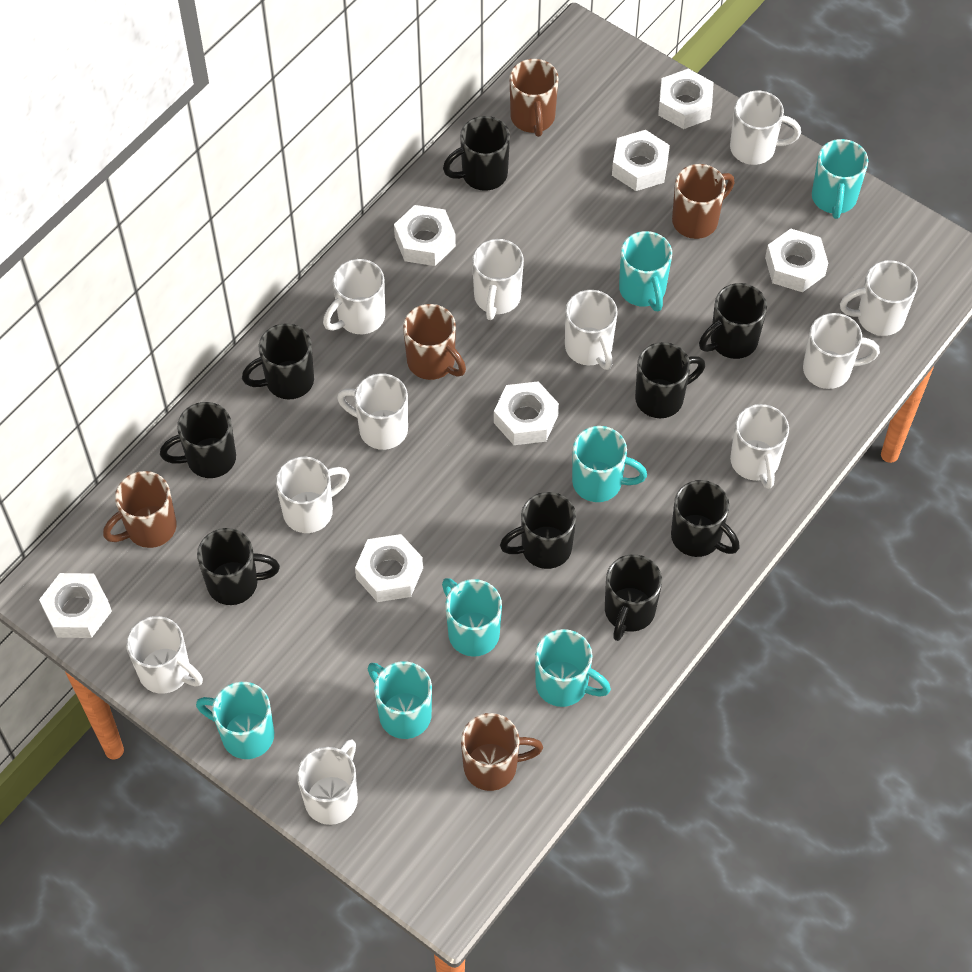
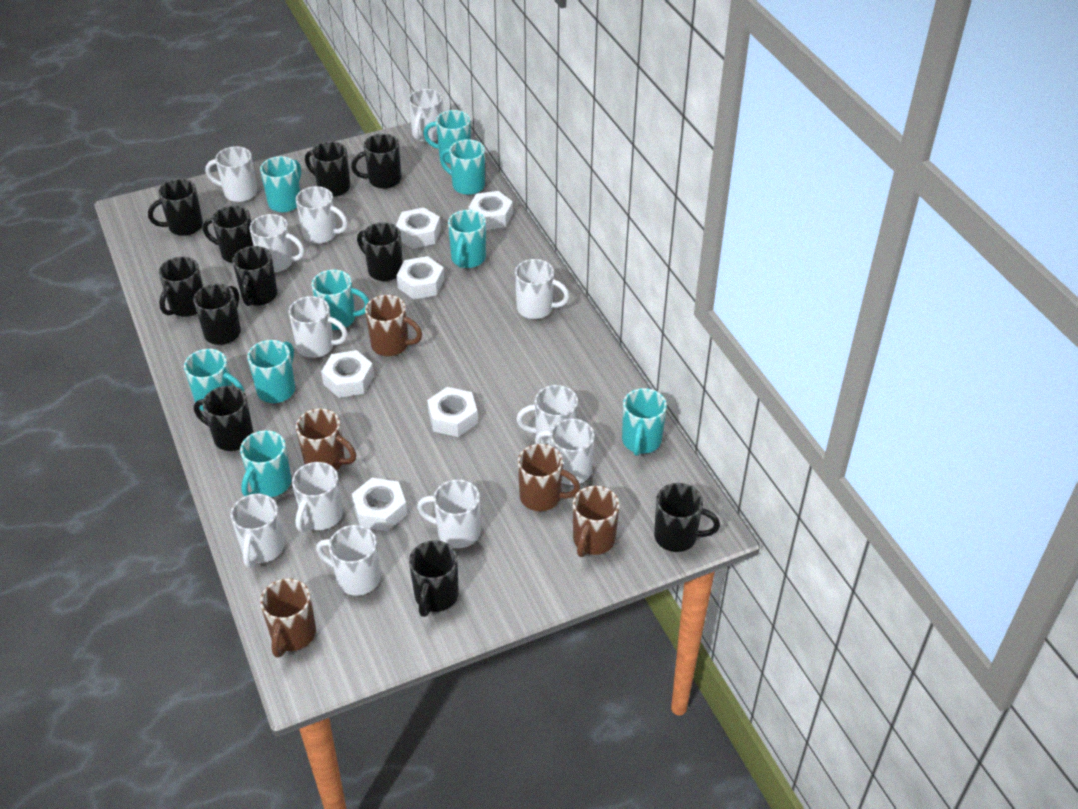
black mug: [160,402,236,478] [197,528,280,605] [242,323,314,399] [443,116,510,191] [500,492,576,569] [605,554,662,641] [635,342,705,418] [671,480,740,557] [699,283,767,359] = 9 -> [148,179,203,236] [159,257,203,317] [193,284,241,345] [194,386,253,451] [203,205,254,263] [232,246,277,306] [305,141,350,197] [351,134,401,189] [357,222,403,281] [409,540,459,617] [654,483,720,552] = 11
turquoise mug: [196,682,274,759] [368,661,432,739] [442,578,502,657] [535,629,611,707] [572,426,647,502] [619,231,672,311] [812,139,868,219] = 7 -> [184,349,244,411] [240,430,291,497] [247,340,295,403] [260,156,301,212] [312,269,369,330] [423,110,471,164] [440,139,485,195] [448,210,486,268] [622,388,667,456] = 9
white mug: [126,616,203,694] [275,457,350,533] [297,739,358,825] [323,259,385,334] [337,373,408,450] [472,239,524,320] [565,290,618,370] [730,91,801,165] [730,404,789,489] [803,313,880,389] [840,260,918,336] = 11 -> [205,146,257,202] [230,494,284,568] [249,214,305,272] [289,296,348,358] [292,462,343,532] [296,186,348,244] [316,525,380,596] [408,89,443,142] [417,479,480,548] [515,259,570,319] [516,385,578,445] [535,418,595,485] = 12
white nut: [39,573,112,638] [355,534,423,602] [394,205,456,266] [494,381,559,445] [612,130,670,191] [658,69,714,129] [765,229,828,292] = 7 -> [321,350,374,398] [352,478,407,532] [396,207,441,249] [397,256,444,299] [427,387,478,437] [468,191,513,230] = 6

